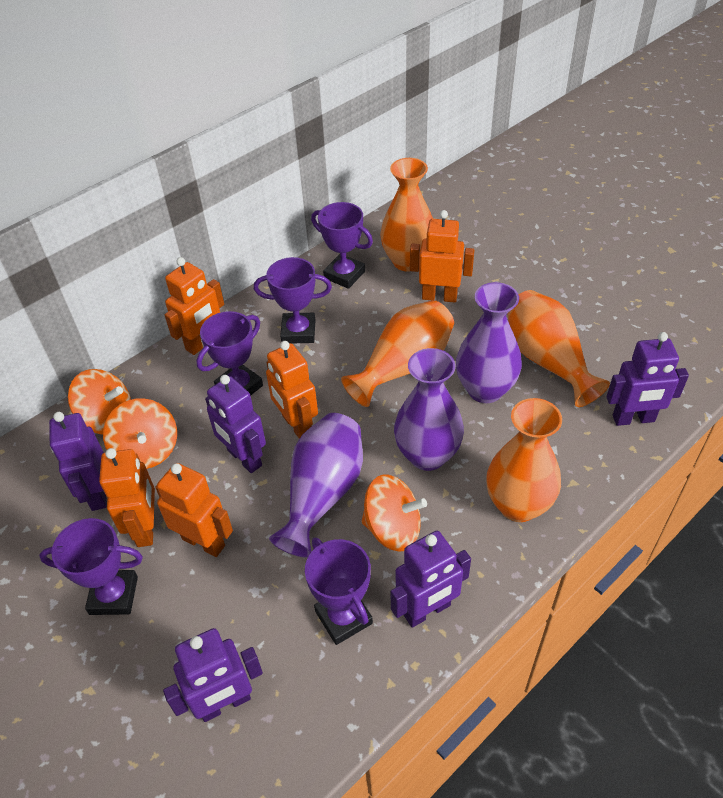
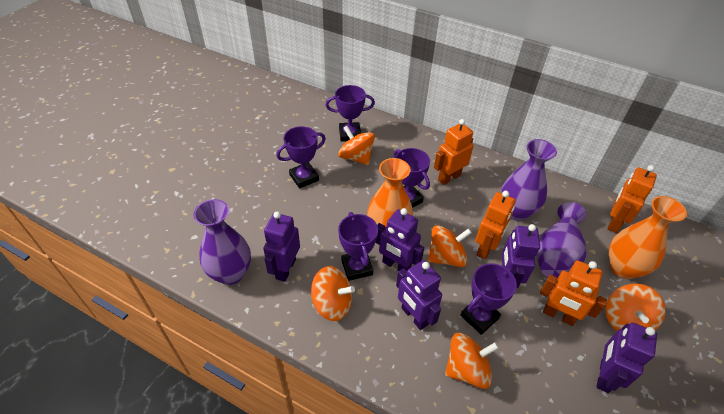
orange robot: [99,448,155,547] [155,463,233,557] [165,257,224,355] [266,341,318,439] [410,210,474,303] = 5 -> [434,119,474,185] [475,191,516,259] [540,260,607,326] [607,165,657,233] = 4
orange spinning top: [68,369,131,434] [103,398,177,469] [361,474,427,552] = 3 -> [311,266,355,321] [338,126,375,165] [428,225,472,267] [445,333,499,389] [606,284,666,331] = 5
orange vase: [341,300,454,407] [380,158,433,272] [486,398,562,522] [507,290,610,407] = 4 -> [367,158,413,227] [609,196,687,279] = 2

